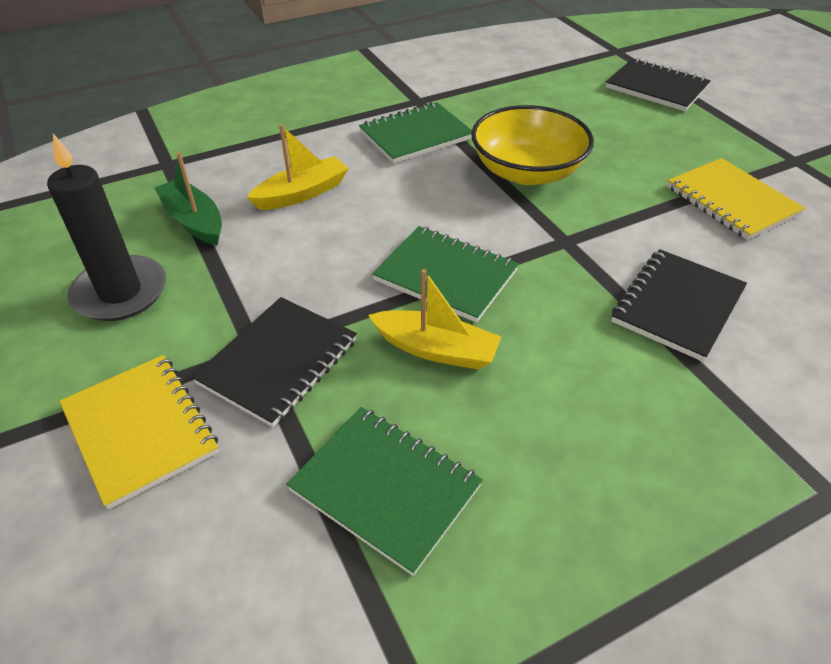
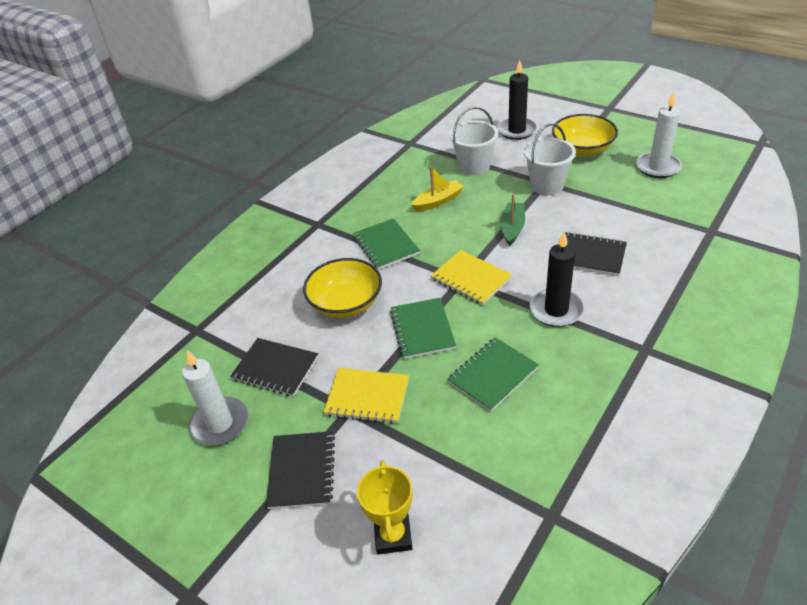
black candle: [47,134,166,321] = 1 -> [497,60,537,140] [530,231,584,327] = 2
white bucket: none = 0 -> [449,107,498,176] [524,123,576,195] = 2
white candle: none = 0 -> [182,350,248,445] [636,92,682,178] = 2
yellow boat: [246,124,349,210] [368,269,501,370] = 2 -> [411,166,464,211] = 1
yellow bowl: [471,105,594,185] = 1 -> [303,258,382,318] [552,114,618,157] = 2
yellow trophy: none = 0 -> [357,460,412,555] = 1

